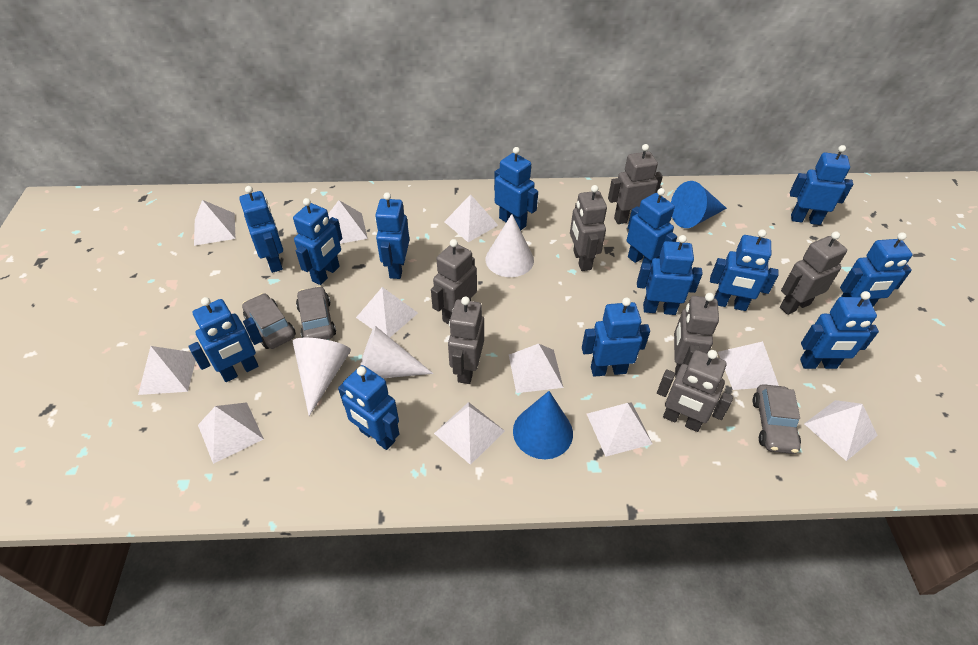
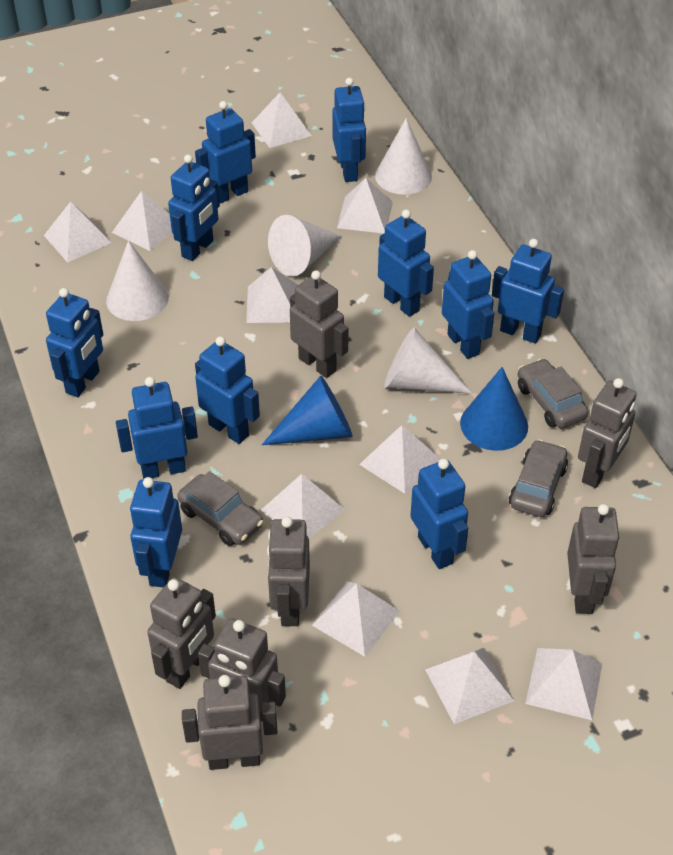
blue robot: [188,297,263,382] [239,186,283,273] [293,198,342,285] [338,365,399,450] [375,192,409,279] [494,147,538,230] [582,298,650,377] [627,188,677,264] [637,235,703,315] [710,229,779,311] [790,145,853,225] [800,291,879,369] [840,232,912,307] = 13 -> [46,288,103,397] [116,377,198,479] [130,477,182,588] [168,154,220,261] [195,101,256,203] [195,336,260,444] [332,78,366,182] [378,209,434,317] [410,459,468,569] [442,250,494,359] [492,239,564,344] = 11
white cone: [293,338,351,416] [360,326,433,378] [486,214,534,277] = 3 -> [106,240,169,321] [268,215,342,277] [375,118,432,195] [384,328,473,394] = 4
white pyramid: [138,346,196,395] [194,200,235,246] [198,402,264,464] [328,200,368,244] [356,287,418,337] [434,402,505,465] [444,194,498,242] [509,344,563,393] [587,402,653,457] [718,341,779,390] [804,400,878,461] = 11 -> [44,202,112,263] [112,191,172,251] [246,267,298,323] [252,93,312,148] [261,474,345,539] [312,581,400,657] [337,178,393,233] [359,425,440,494] [425,648,514,724] [525,648,602,720] = 10

